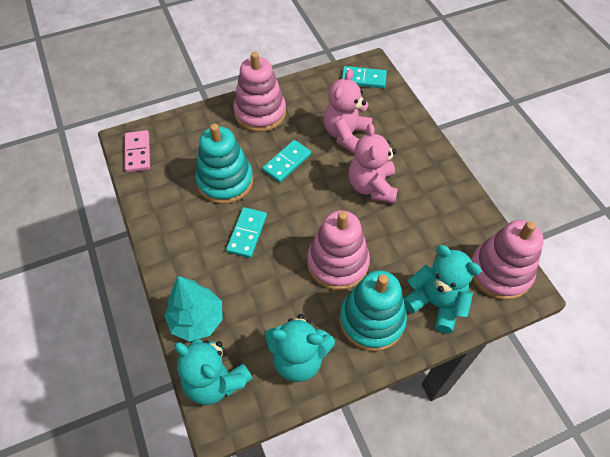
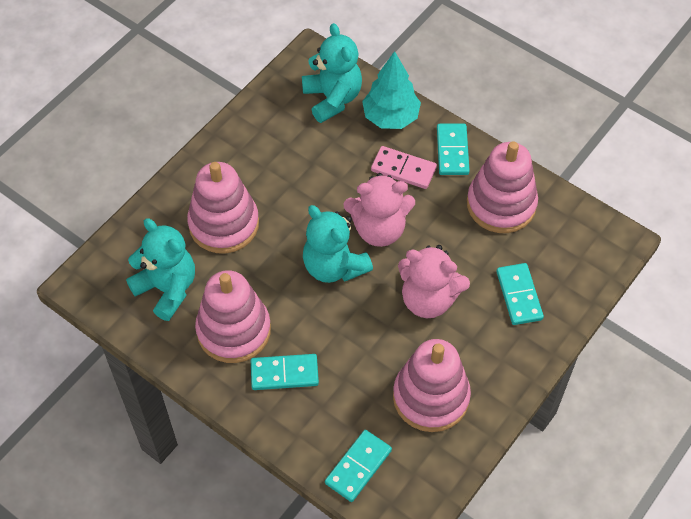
pink stacking toy: [233,52,286,132] [307,210,370,290] [471,220,544,300] = 3 -> [187,162,259,253] [195,270,271,363] [393,339,471,432] [467,141,538,233] = 4
turquoise domino: [226,207,267,258] [262,140,311,183] [342,66,387,88] = 3 -> [251,354,319,390] [325,430,392,502] [437,124,470,175] [496,263,544,325] = 4
turquoise stacking toy: [195,124,253,204] [340,270,407,352] = 2 -> none = 0

